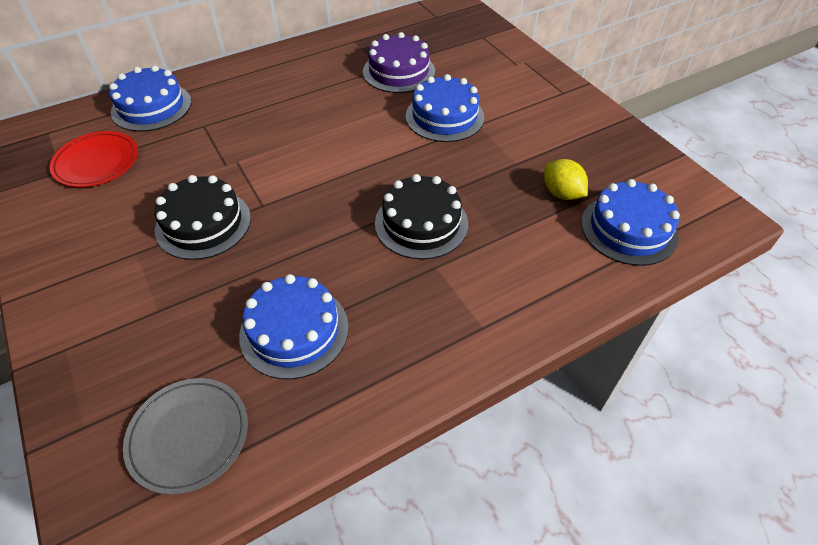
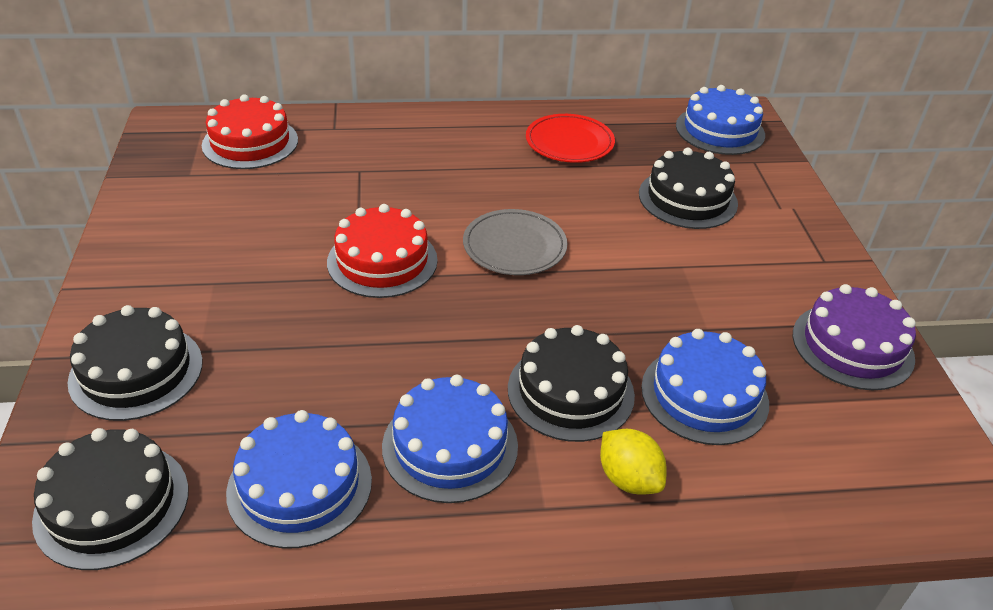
black cake: [155,175,251,260] [375,174,468,259] = 2 -> [32,428,189,570] [68,305,203,421] [508,325,635,442] [639,148,738,229] = 4
red cake: none = 0 -> [202,94,298,169] [327,204,438,298] = 2

